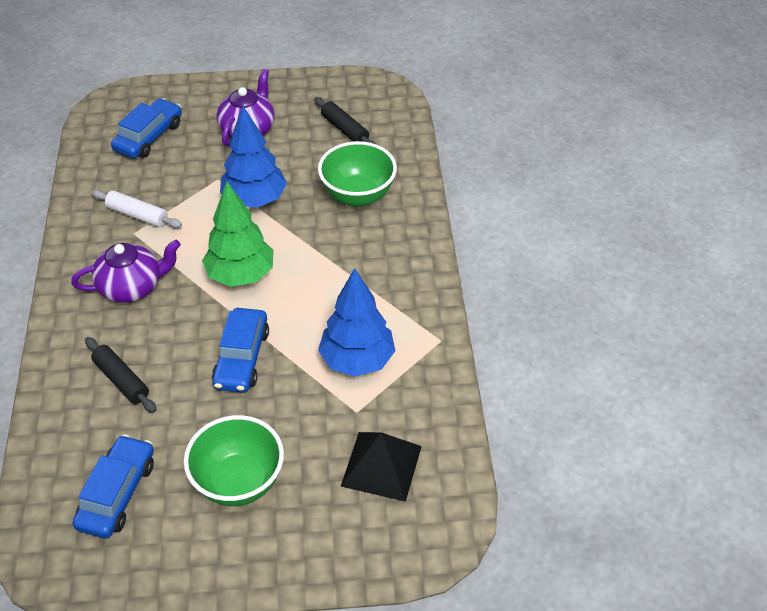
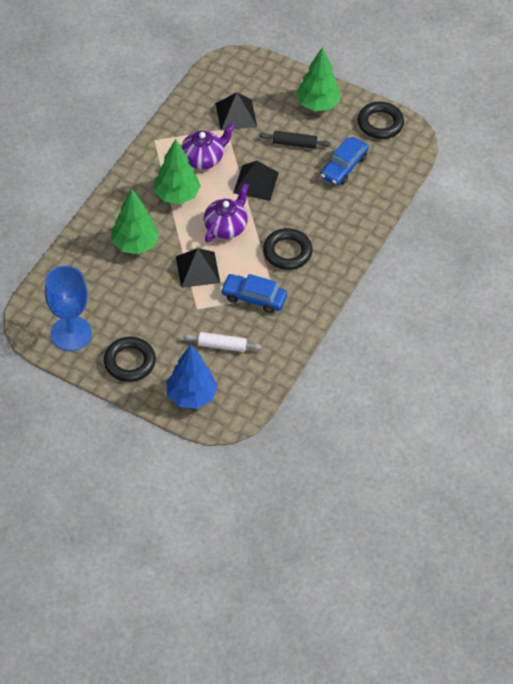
black pyramid: [341,432,422,502] = 1 -> [176,248,220,288] [216,92,257,131] [233,161,279,201] = 3
black ring: none = 0 -> [104,337,156,382] [263,228,313,270] [358,102,404,139] = 3
black rolling pin: [85,337,156,413] [314,97,375,144] = 2 -> [259,131,331,149] = 1
blue car: [73,435,154,538] [111,98,182,158] [212,308,269,393] = 3 -> [221,274,287,313] [321,137,369,186] = 2
blue goblet: none = 0 -> [45,266,92,351] = 1
blue tree: [220,106,287,208] [318,268,395,377] = 2 -> [166,344,218,409] = 1
green bowl: [184,415,284,506] [318,141,397,207] = 2 -> none = 0
green tree: [202,182,273,287] = 1 -> [111,189,159,254] [154,139,201,204] [296,47,340,111] = 3

